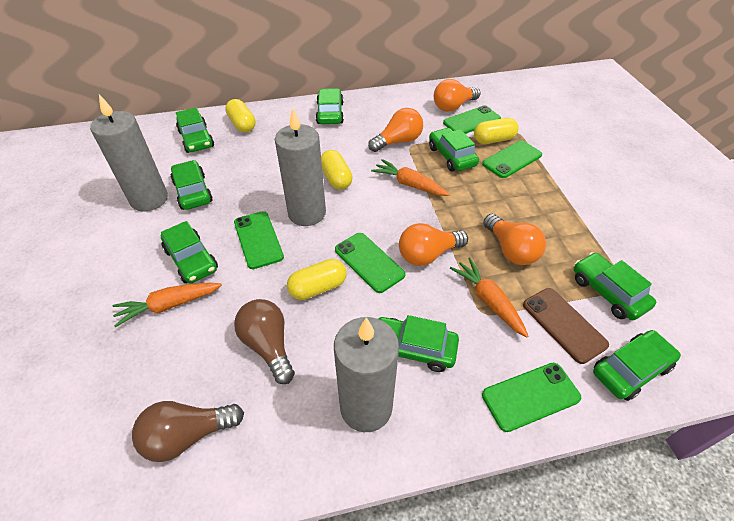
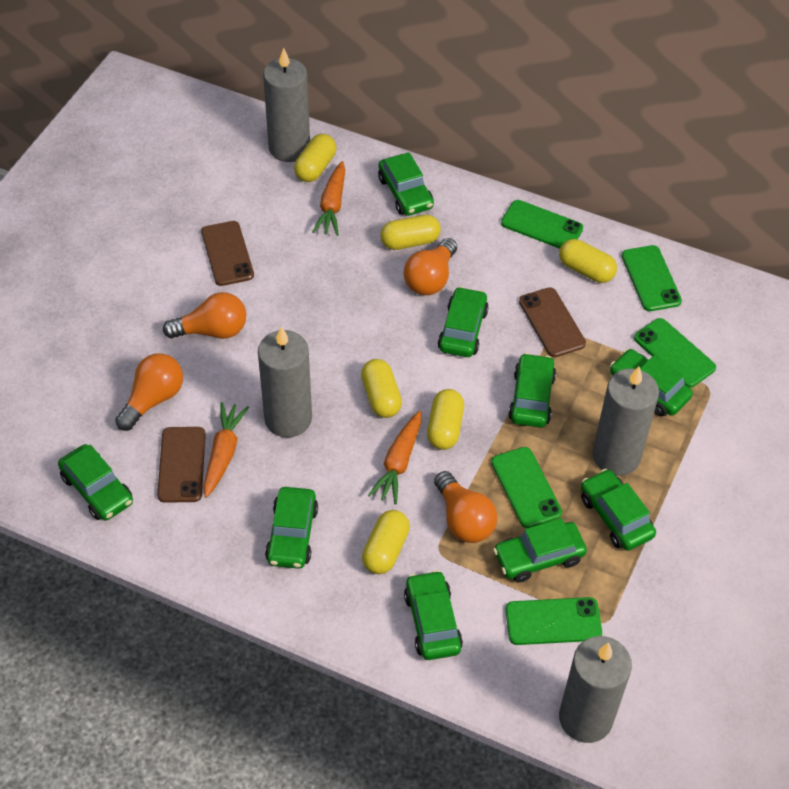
brown light bulb: [132,401,244,462] [234,299,295,384] = 2 -> none = 0
brown phone: [523,288,609,364] = 1 -> [157,427,206,503] [201,221,254,286] [519,287,586,357] = 3
green car: [161,221,218,284] [171,160,213,210] [176,107,214,153] [316,88,344,124] [379,315,459,372] [429,128,479,171] [574,252,656,320] [593,330,681,401] = 8 -> [58,444,133,521] [265,487,318,569] [378,152,434,216] [404,570,463,660] [438,287,489,357] [493,518,587,583] [508,353,556,428] [581,469,656,551] [610,349,693,416] = 9
grey candle: [90,94,168,211] [275,109,326,226] [334,317,399,432] = 3 -> [258,327,312,438] [263,48,310,162] [559,636,632,743] [593,367,659,476] = 4
yellow capsule: [225,99,256,132] [287,259,347,300] [321,150,352,190] [474,118,519,144] = 4 -> [294,134,336,182] [361,359,402,418] [362,510,410,574] [380,215,441,250] [427,389,464,450] [559,239,617,283] = 6

